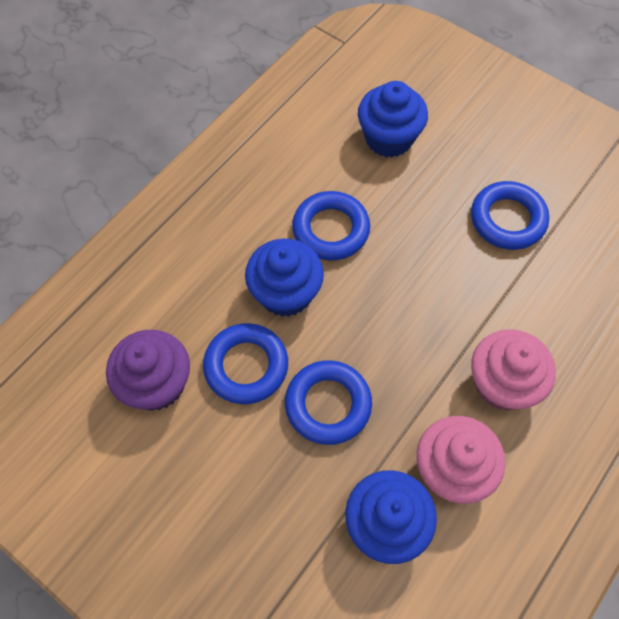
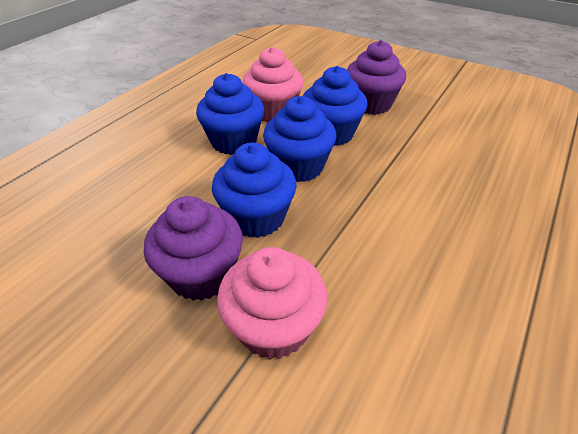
blue cupcake: [245,239,324,317] [345,470,437,564] [358,81,428,158] = 3 -> [196,73,264,155] [212,143,297,238] [263,96,336,182] [303,66,368,146] = 4
blue ring: [203,323,288,404] [285,360,372,445] [292,191,370,261] [471,181,549,250] = 4 -> none = 0
purple cupcake: [106,330,190,411] = 1 -> [144,196,243,301] [347,40,406,115] = 2

